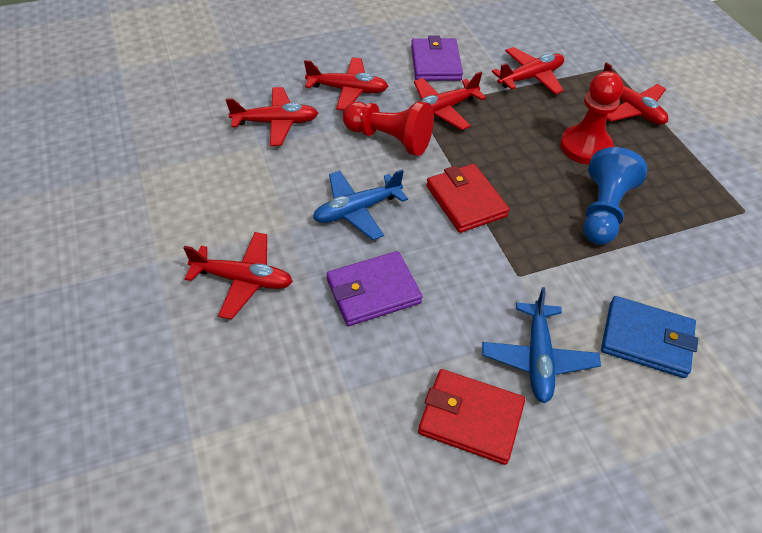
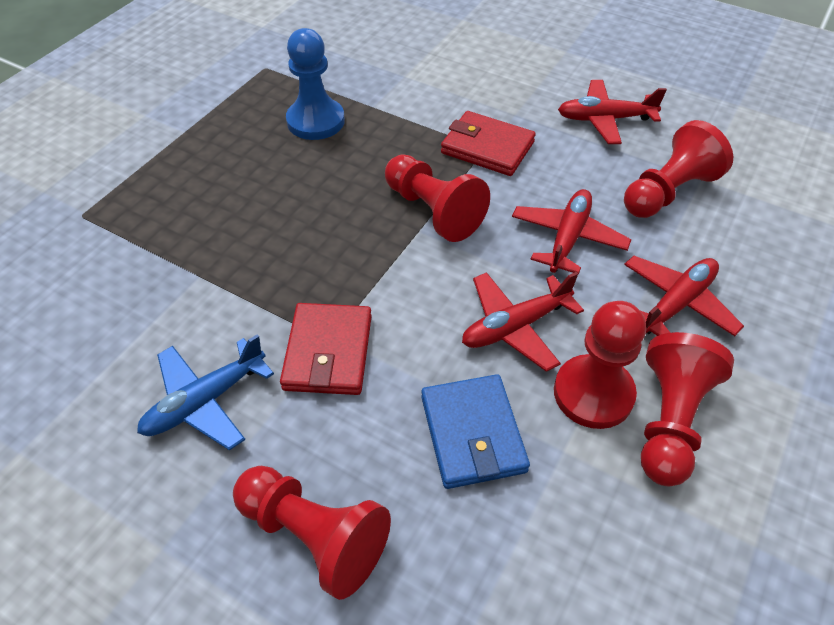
blue plane: [313,169,408,240] [482,287,601,403] = 2 -> [137,334,274,451] = 1
purple wallet: [326,251,422,326] [411,35,463,81] = 2 -> none = 0
red pawn: [343,101,434,156] [560,71,624,165] = 2 -> [233,466,391,600] [385,155,490,242] [554,301,646,429] [624,120,733,218] [641,332,734,486] = 5
red plane: [183,232,293,319] [226,87,318,146] [304,57,389,110] [410,72,486,130] [492,47,564,95] [603,62,668,125] = 6 -> [462,272,584,372] [512,189,632,274] [558,80,667,144] [624,256,744,336] = 4

